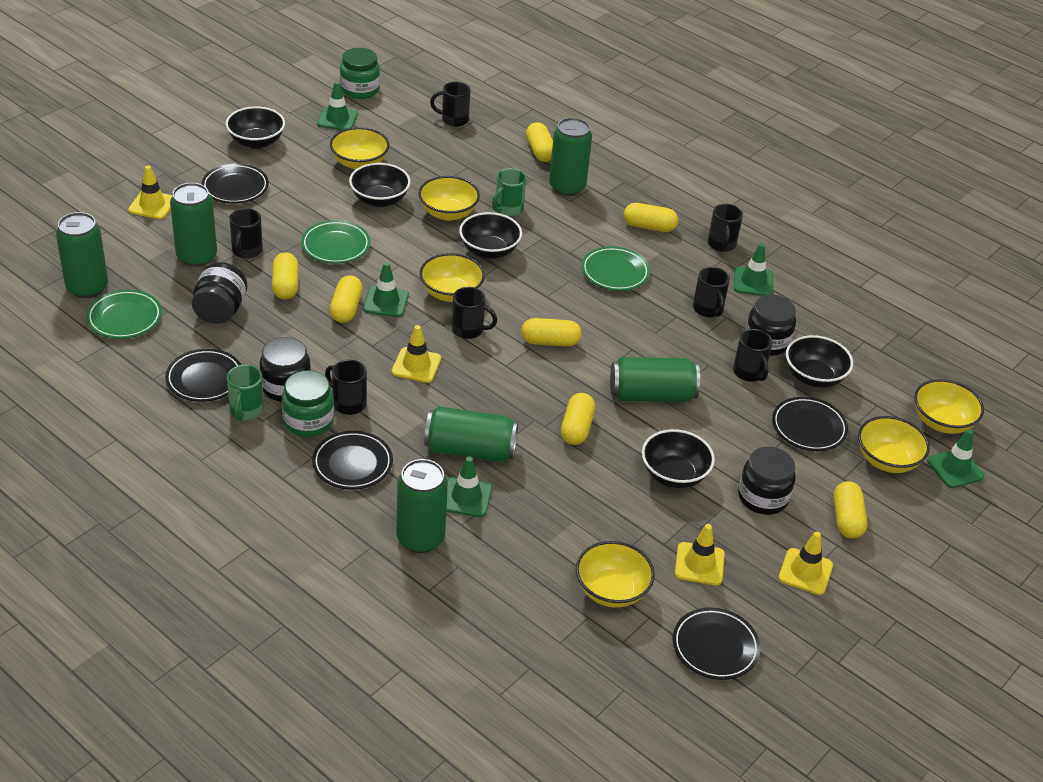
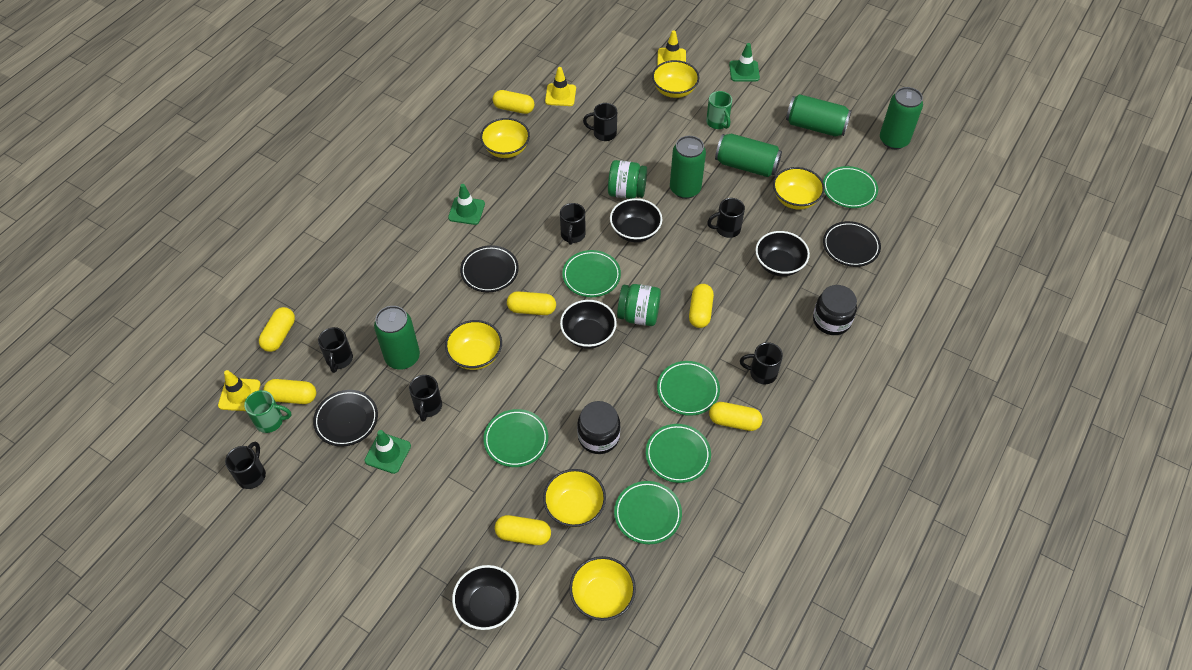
black bowl: [226,106,285,149] [349,163,410,207] [459,212,522,259] [642,429,715,488] [786,335,853,388] = 5 -> [452,565,519,630] [560,300,617,349] [610,198,662,242] [755,231,810,276] = 4
black jar: [192,262,247,324] [260,337,311,402] [738,447,796,515] [746,295,796,356] = 4 -> [577,401,621,454] [813,285,857,335] = 2
black plate: [165,349,241,402] [202,164,269,204] [312,431,393,490] [673,607,761,680] [772,397,848,451] = 5 -> [313,390,378,447] [460,245,519,292] [823,221,881,267] = 3
green can: [56,212,108,298] [170,183,217,267] [397,459,448,553] [424,406,518,462] [549,118,592,196] [610,357,700,402] = 6 -> [374,306,420,369] [670,136,706,199] [715,134,782,177] [786,94,852,137] [880,87,923,150] = 5
green plate: [86,290,162,339] [301,220,370,264] [581,246,650,291] = 3 -> [483,409,548,467] [562,250,621,297] [614,481,682,544] [646,424,711,483] [657,361,720,416] [823,166,878,208] = 6
green traffic cone: [317,81,358,130] [363,262,409,317] [446,457,492,517] [734,243,773,296] [927,429,984,488] = 5 -> [365,430,411,474] [448,184,485,225] [729,43,760,82] = 3
yellow traffic cone: [128,166,173,219] [392,325,441,383] [675,524,725,585] [779,532,833,595] = 4 -> [218,370,261,411] [545,67,576,106] [657,30,686,66] = 3

